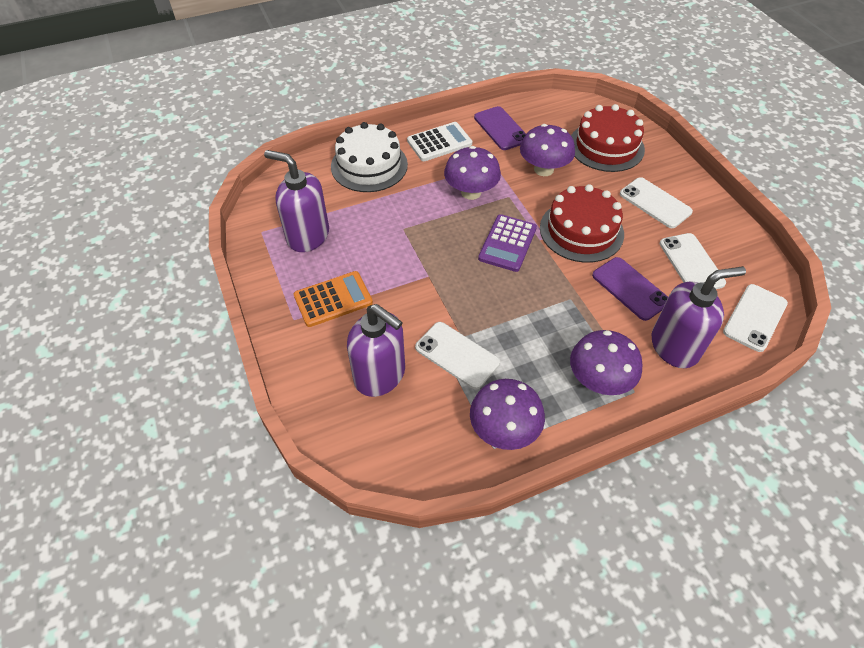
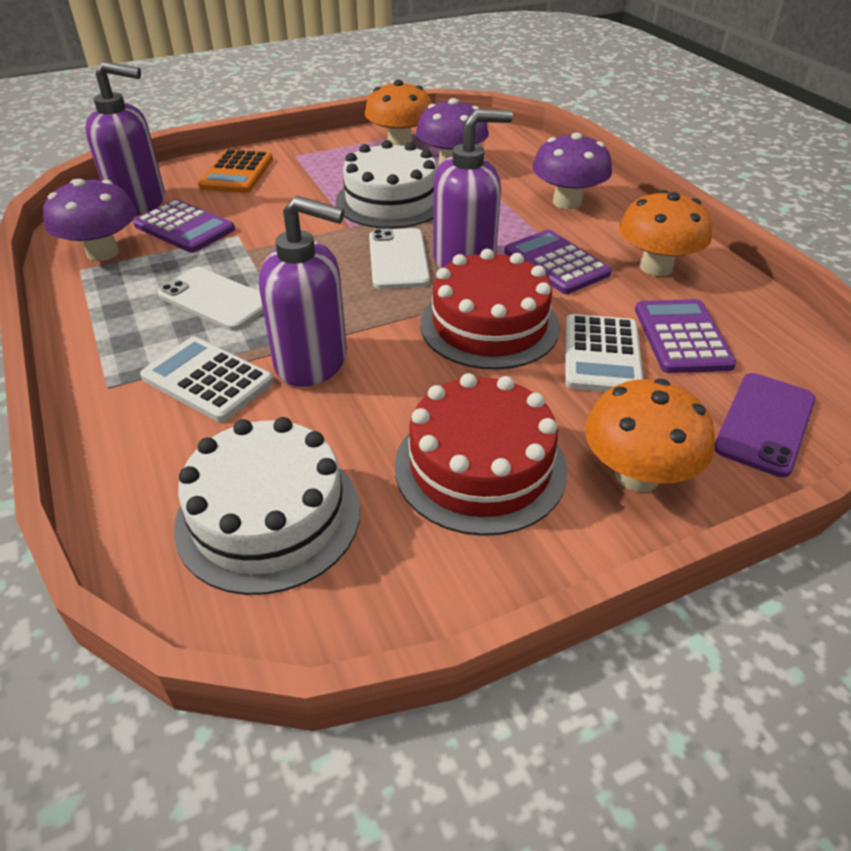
orange mushroom: none = 0 -> [365,80,432,146] [585,379,715,492] [619,190,712,276] = 3
purple calculator: [478,214,537,272] = 1 -> [133,199,235,253] [504,230,612,294] [635,299,737,373] = 3
purple mushroom: [444,146,501,200] [470,379,545,450] [520,124,575,176] [570,330,643,395] = 4 -> [43,179,136,261] [416,98,489,165] [532,133,612,209] = 3
purple phone: [474,106,526,150] [592,257,668,321] = 2 -> [714,373,816,477] = 1
white cake: [331,122,408,192] = 1 -> [174,417,360,595] [336,140,437,229] = 2
white calculator: [407,122,472,161] = 1 -> [140,337,274,422] [565,314,643,392] = 2
white phone: [415,322,500,389] [620,177,693,228] [660,233,726,289] [723,284,788,352] = 4 -> [157,267,263,330] [369,228,430,289] = 2

